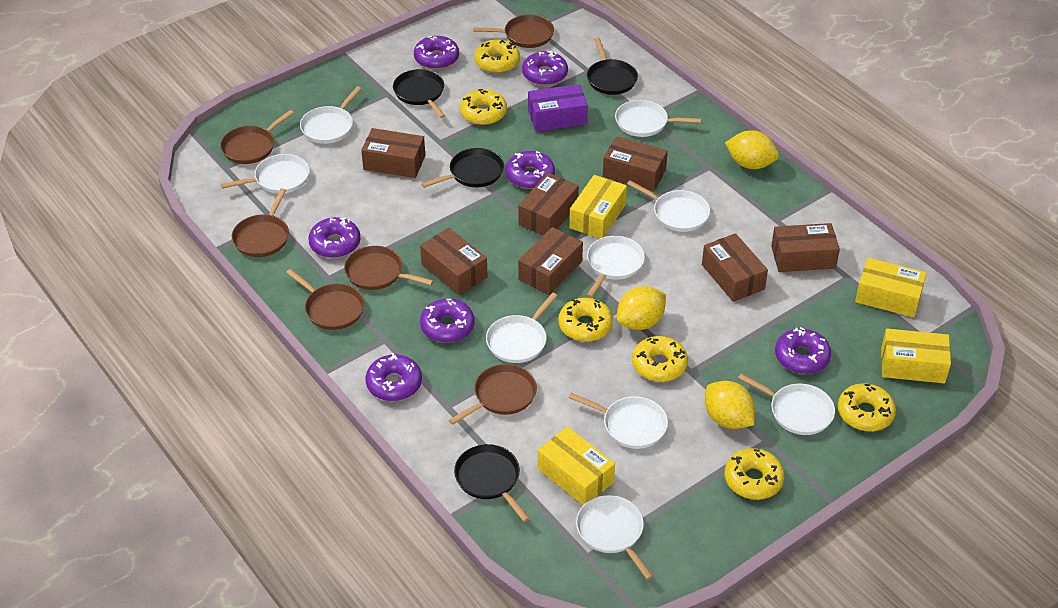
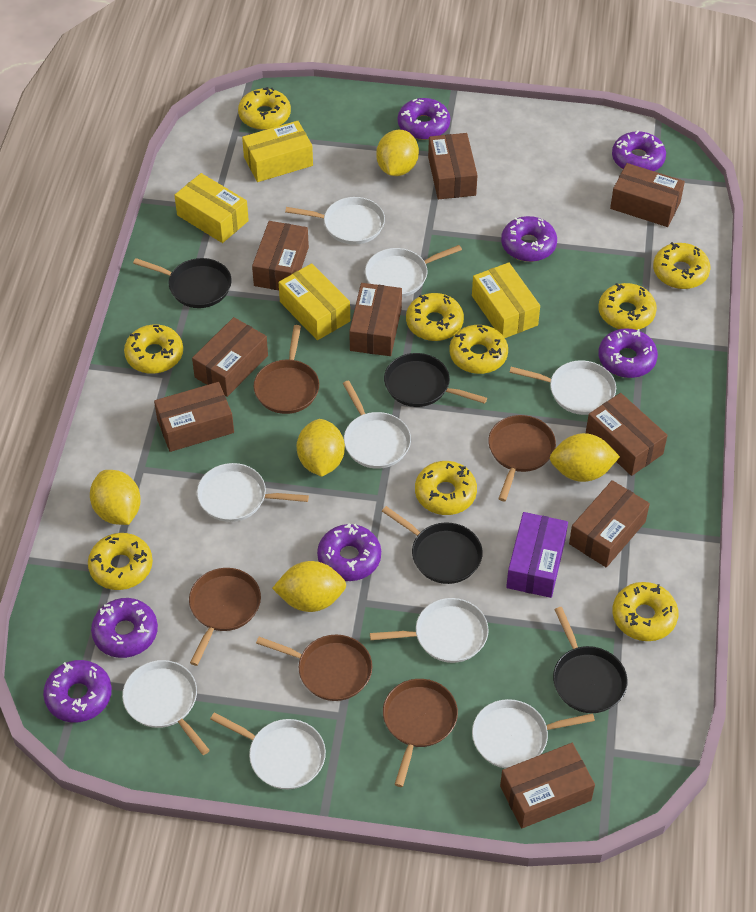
brown box: [361,128,425,178] [420,228,487,295] [518,173,579,235] [518,227,583,295] [603,136,668,191] [702,233,768,302] [771,223,840,272] = 7 -> [154,382,234,452] [192,317,268,397] [252,221,309,290] [349,283,402,356] [428,133,478,199] [500,743,595,828] [569,480,650,567] [586,393,668,476] [610,163,685,227] = 9
brown pan: [220,110,294,164] [232,188,289,257] [286,269,365,330] [344,246,434,290] [449,364,537,425] [473,15,554,48] = 6 -> [189,568,261,666] [253,325,319,414] [256,635,372,701] [383,679,458,787] [488,415,556,501] = 5
yellow donut: [460,89,507,125] [474,39,520,73] [558,298,613,342] [632,336,688,382] [725,448,785,500] [838,383,896,431] = 6 -> [88,533,153,590] [124,324,183,374] [238,87,291,130] [406,293,464,341] [415,461,477,515] [449,325,508,374] [598,283,657,330] [612,582,678,641] [653,242,710,289] = 9
yellow lemon: [617,286,666,330] [705,381,755,429] [725,130,779,169] = 3 -> [90,470,141,525] [272,561,346,612] [297,419,345,477] [376,130,419,176] [550,433,620,482] = 5

